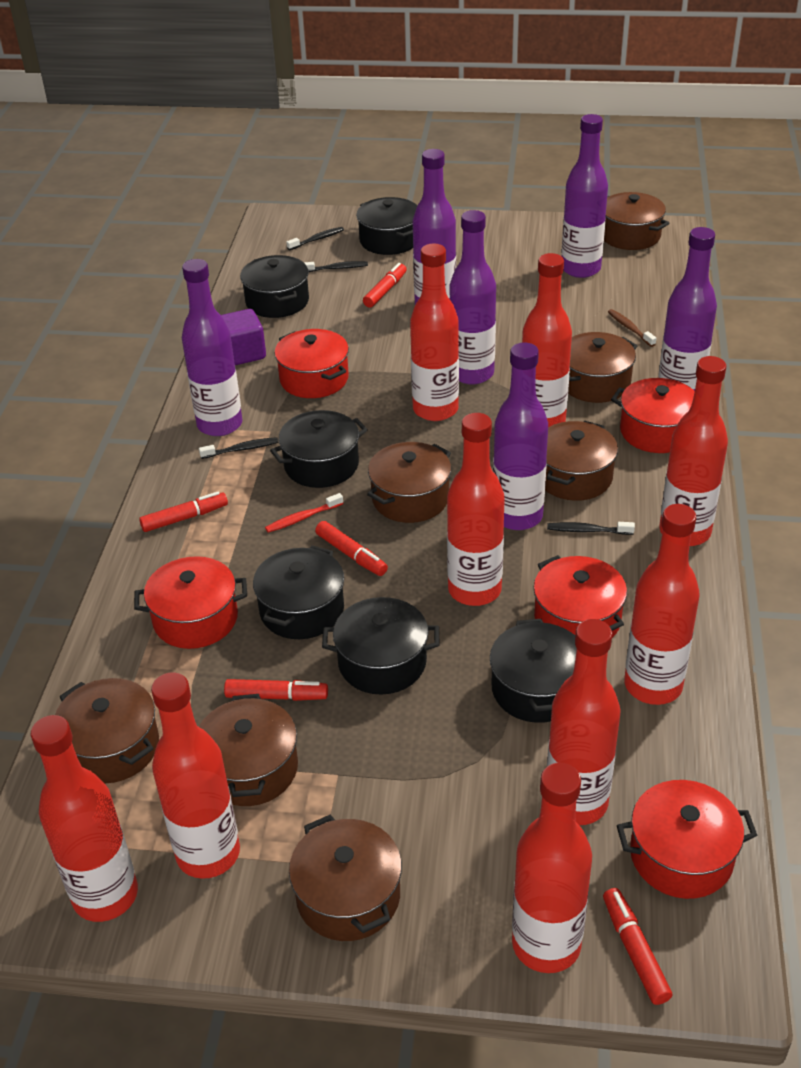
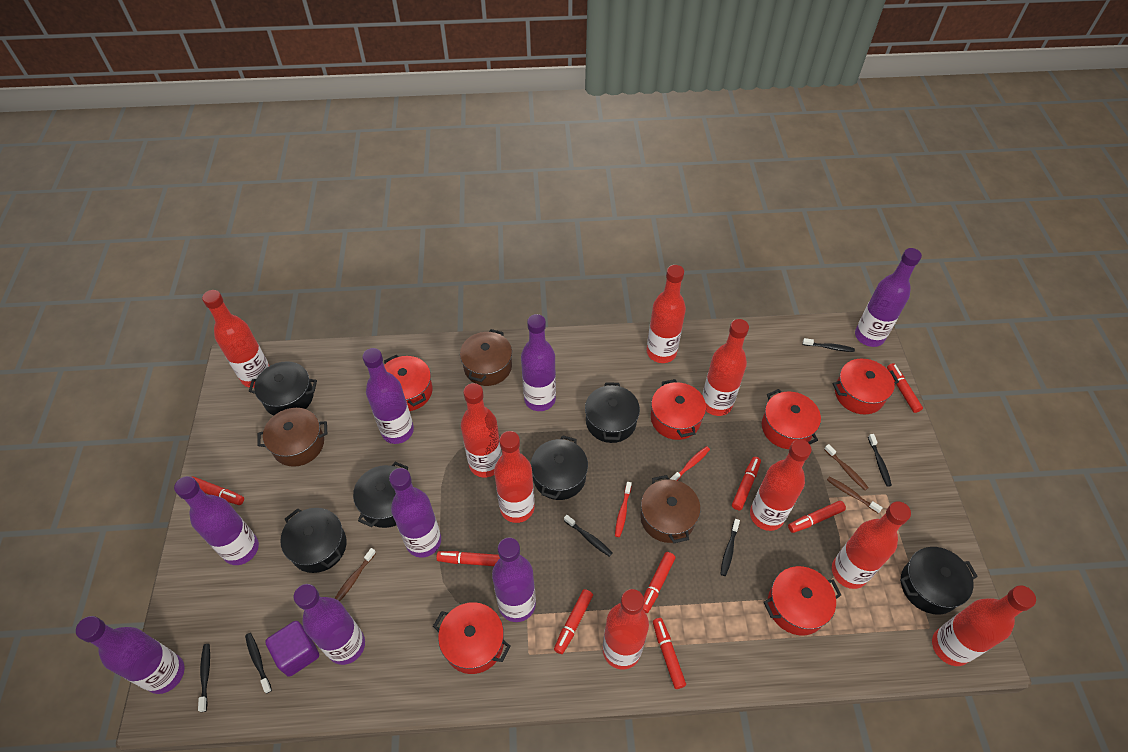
black toothbrush: [199,437,278,459] [286,227,344,250] [304,261,368,272] [547,522,635,535] = 4 -> [198,644,210,712] [245,633,272,694] [564,515,612,557] [720,519,740,576] [802,338,855,352] [868,434,892,487] = 6
brown pot: [55,678,159,783] [198,694,298,806] [289,815,402,941] [367,442,451,523] [545,421,618,501] [568,332,637,403] [604,192,669,250] = 7 -> [257,408,327,467] [460,329,512,386] [640,475,701,543] = 3
brown toothbrush: [608,309,657,347] = 1 -> [334,548,376,602] [824,444,869,490] [827,476,883,513] = 3
purple bottle: [182,259,242,436] [413,149,456,304] [450,210,496,385] [493,342,548,530] [561,114,608,278] [658,227,717,391] = 6 -> [76,616,184,694] [174,476,259,565] [294,584,365,665] [362,348,414,444] [389,468,441,558] [492,538,536,622] [521,314,556,411] [855,248,922,347] = 8
red marker: [139,492,228,532] [224,679,328,701] [315,521,388,576] [363,263,407,308] [603,888,673,1005] = 5 -> [193,476,244,505] [436,551,500,566] [554,589,593,654] [642,552,675,613] [653,618,686,689] [732,457,761,510] [788,501,846,533] [887,363,923,413] = 8
red pot: [134,556,247,649] [275,329,349,398] [533,555,627,638] [611,378,695,453] [617,780,757,899] = 5 -> [384,355,433,411] [433,602,511,674] [651,379,706,440] [762,389,821,449] [764,566,841,635] [833,359,899,414] = 6
red toothbrush: [265,493,343,533] = 1 -> [615,482,632,537] [670,446,710,481] = 2

